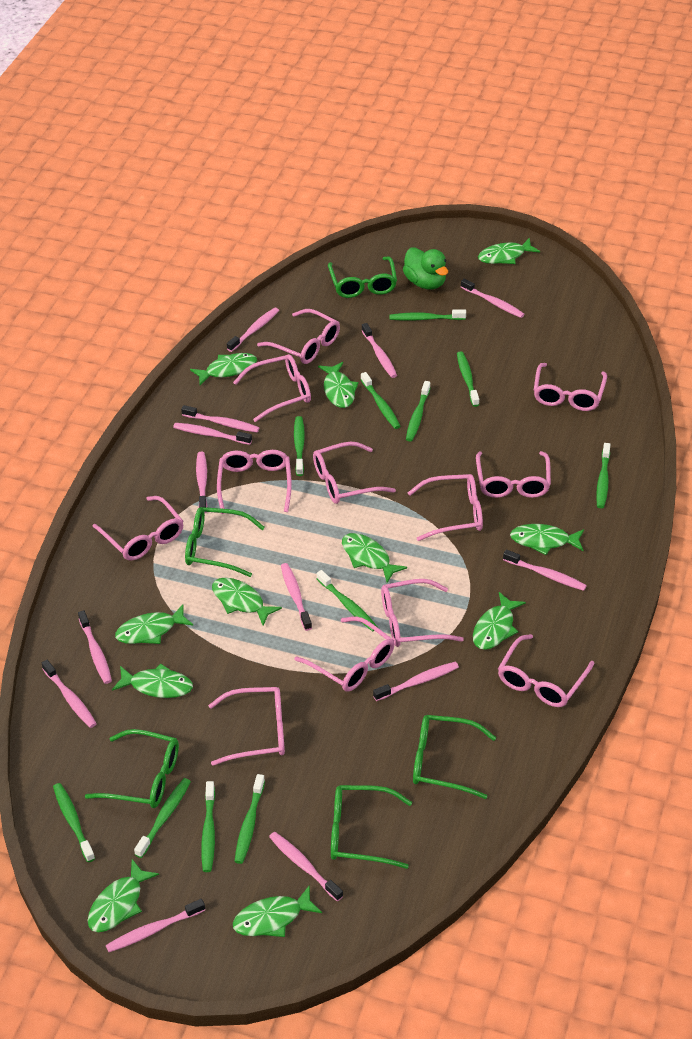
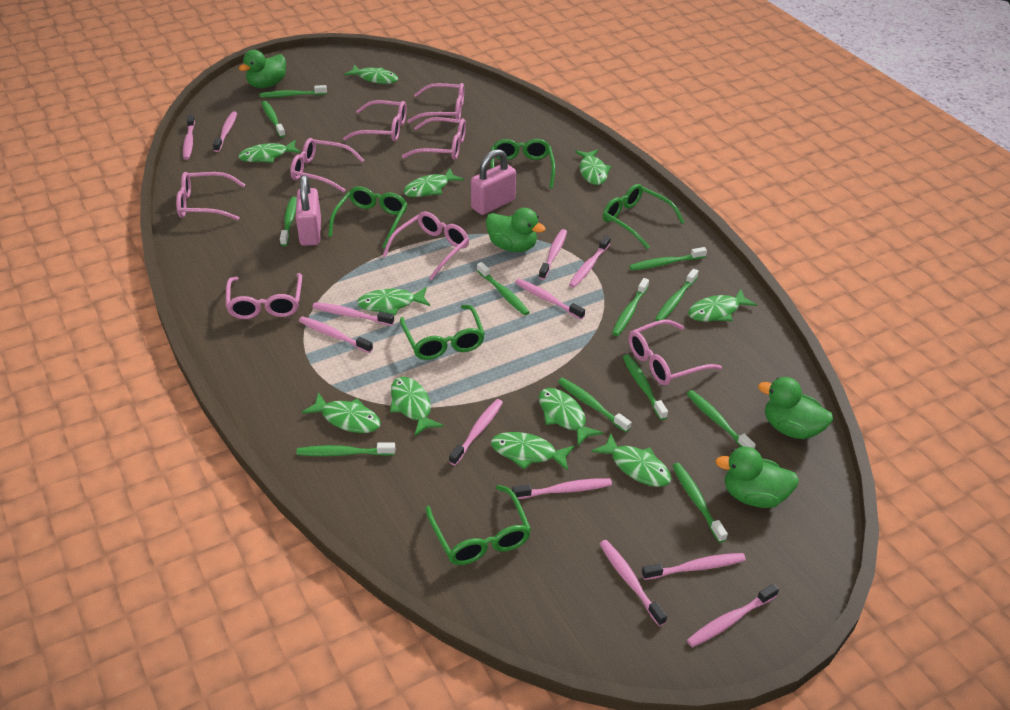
green duck: [403,247,448,290] = 1 -> [238,50,286,88] [486,208,546,252] [715,447,799,508] [758,377,833,439] = 4
green toothbrush: [53,783,95,862] [134,778,191,858] [201,781,215,872] [234,774,265,864] [294,416,305,476] [317,570,378,631] [361,372,401,429] [389,309,466,321] [406,381,430,441] [457,351,479,407] [596,443,610,508] = 11 -> [259,85,327,98] [262,101,286,138] [280,197,297,246] [296,442,395,456] [477,262,530,316] [558,378,632,432] [612,278,649,336] [623,354,668,420] [629,247,707,270] [655,269,698,321] [672,463,728,543] [687,390,756,449] = 12
pink glasses: [93,496,184,561] [208,687,285,766] [217,450,292,514] [233,354,311,422] [257,309,340,364] [295,616,394,692] [313,441,396,504] [381,579,464,647] [408,474,483,541] [476,451,551,498] [498,634,594,707] [534,363,607,411] = 12 -> [176,172,245,220] [226,273,302,319] [290,138,364,193] [343,100,406,141] [383,212,469,280] [402,117,466,160] [407,83,464,123] [628,320,722,385] = 8
pink padlock: none = 0 -> [296,175,321,246] [471,149,516,215] = 2
pink toothbrush: [42,660,97,728] [78,610,112,684] [105,899,205,952] [173,423,252,445] [181,405,259,432] [196,452,207,513] [227,308,279,352] [269,832,343,901] [281,563,312,631] [361,323,397,378] [373,662,459,701] [461,278,525,318] [503,550,587,591] = 13 -> [183,114,195,160] [213,112,237,152] [299,316,373,353] [312,302,394,326] [449,399,503,466] [512,478,612,499] [515,279,585,320] [539,229,567,280] [569,236,611,288] [600,540,667,626] [642,553,746,580] [687,584,779,647] = 12

